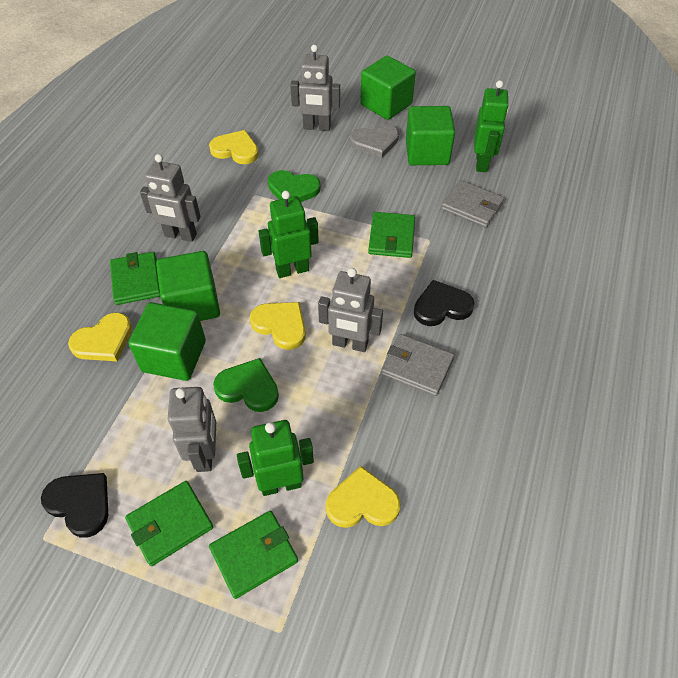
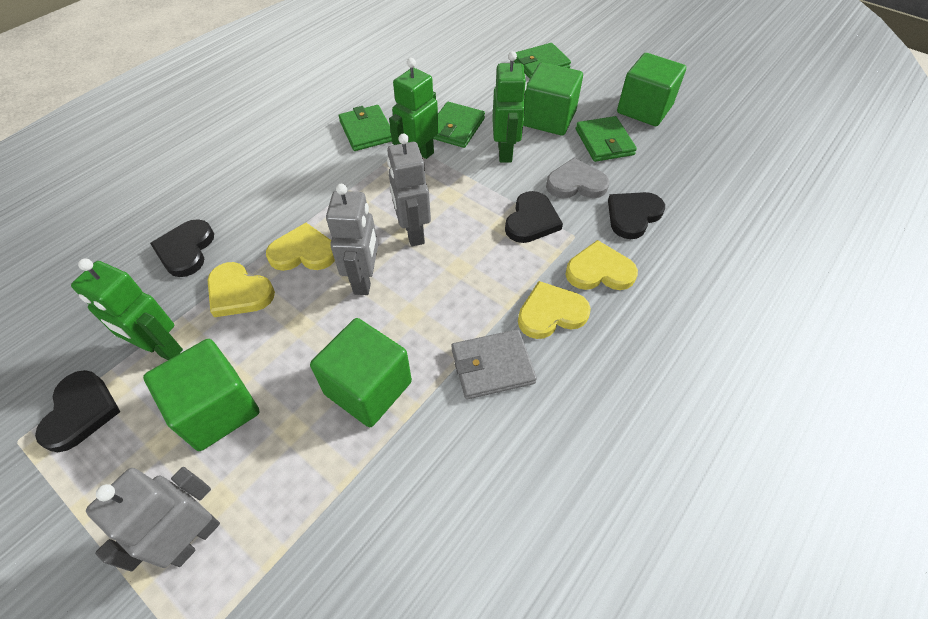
black heart: [41,473,108,538] [414,280,475,326] = 2 -> [35,370,121,452] [150,219,214,277] [505,191,563,243] [608,192,665,239] = 4
green heart: [213,358,279,412] [268,170,320,202] = 2 -> none = 0
grey robot: [140,154,201,242] [168,387,216,472] [290,45,340,131] [318,268,383,352] = 4 -> [86,467,220,571] [326,184,378,295] [387,133,431,247] = 3
grey wallet: [381,334,454,396] [441,180,504,228] = 2 -> [452,329,537,399] = 1

